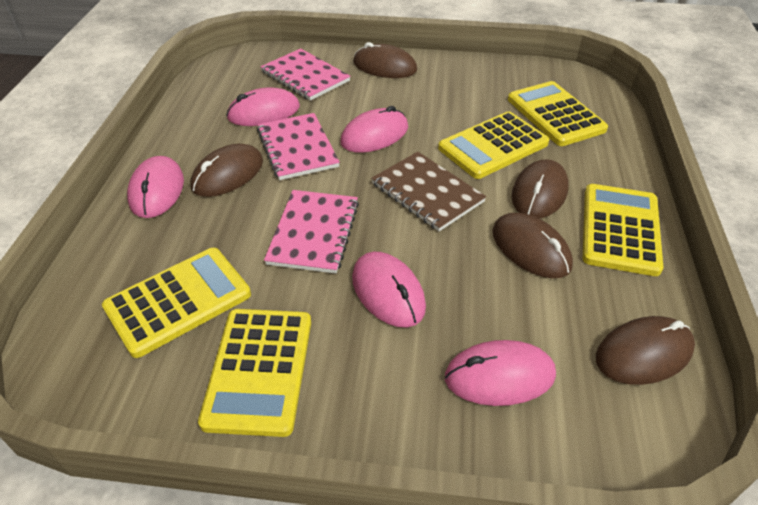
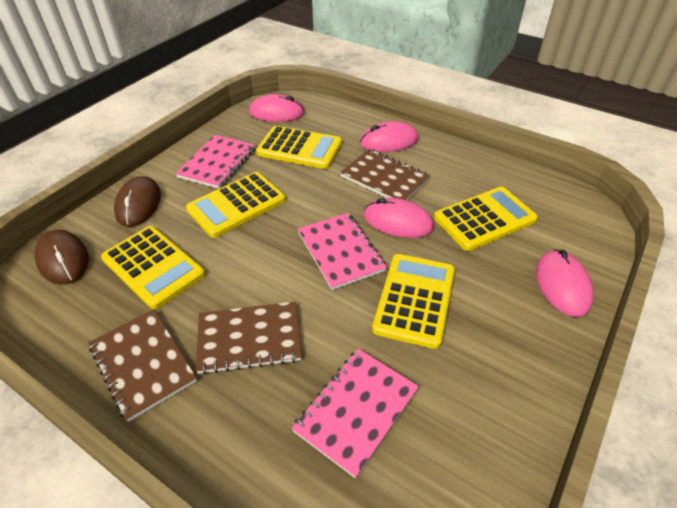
brown mouse: [190,144,263,197] [353,42,417,78] [492,213,573,278] [512,159,569,218] [596,316,695,385] = 5 -> [35,230,89,284] [114,176,161,227] = 2
brown notebook: [371,152,486,231] = 1 -> [89,309,197,422] [196,302,302,375] [340,149,430,200] = 3
pink mouse: [127,156,184,218] [226,87,300,126] [340,106,408,153] [352,252,426,327] [445,340,556,406] = 5 -> [249,94,305,122] [360,121,419,152] [364,198,434,238] [536,250,594,317] = 4

